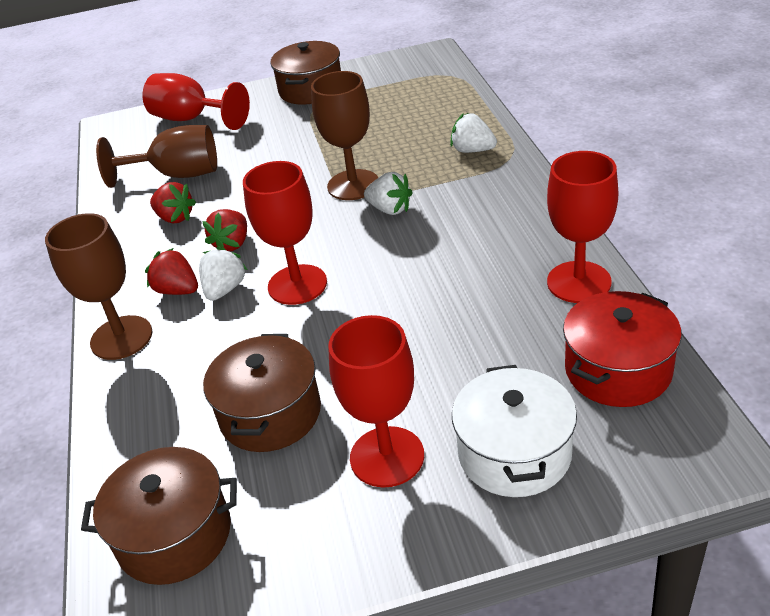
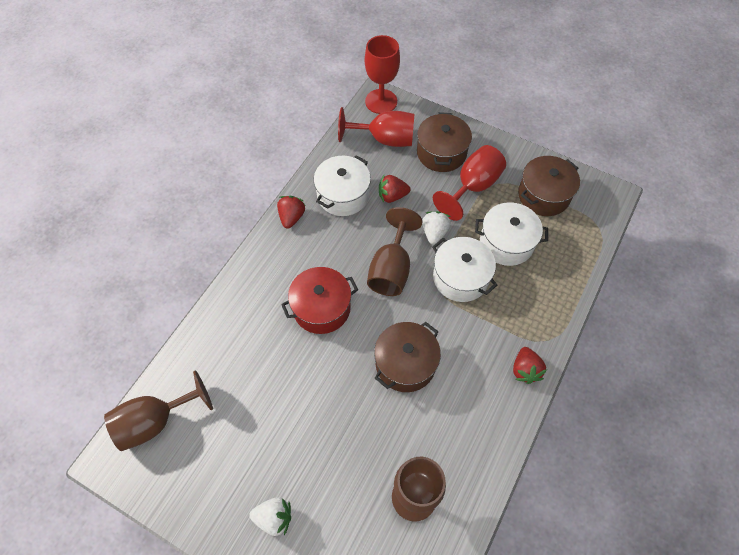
red goblet: [143,73,250,130] [243,161,327,305] [328,315,424,487] [547,151,618,303] = 4 -> [338,107,414,147] [365,35,400,114] [433,145,506,221] = 3
white pot: [452,365,577,497] = 1 -> [314,155,371,216] [432,237,497,302] [475,202,548,266] = 3
white strawberry: [199,247,247,301] [364,172,413,215] [450,113,497,153] = 3 -> [249,497,291,536] [422,211,451,245] = 2

